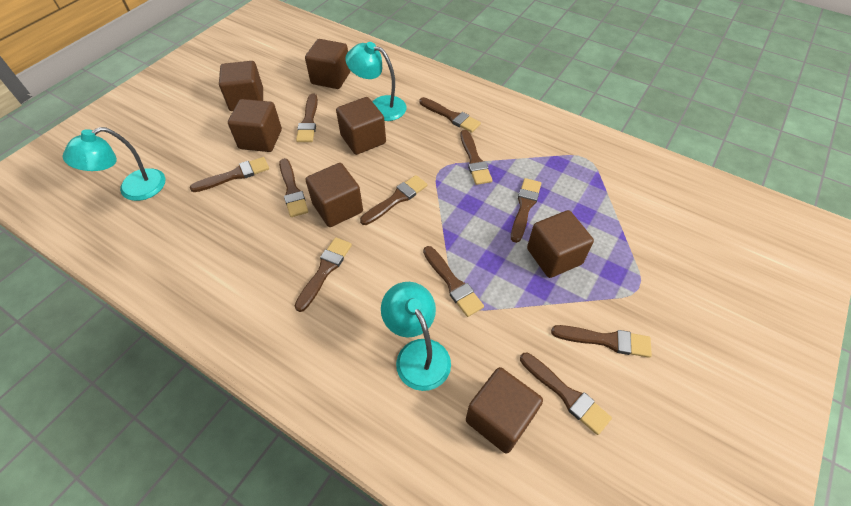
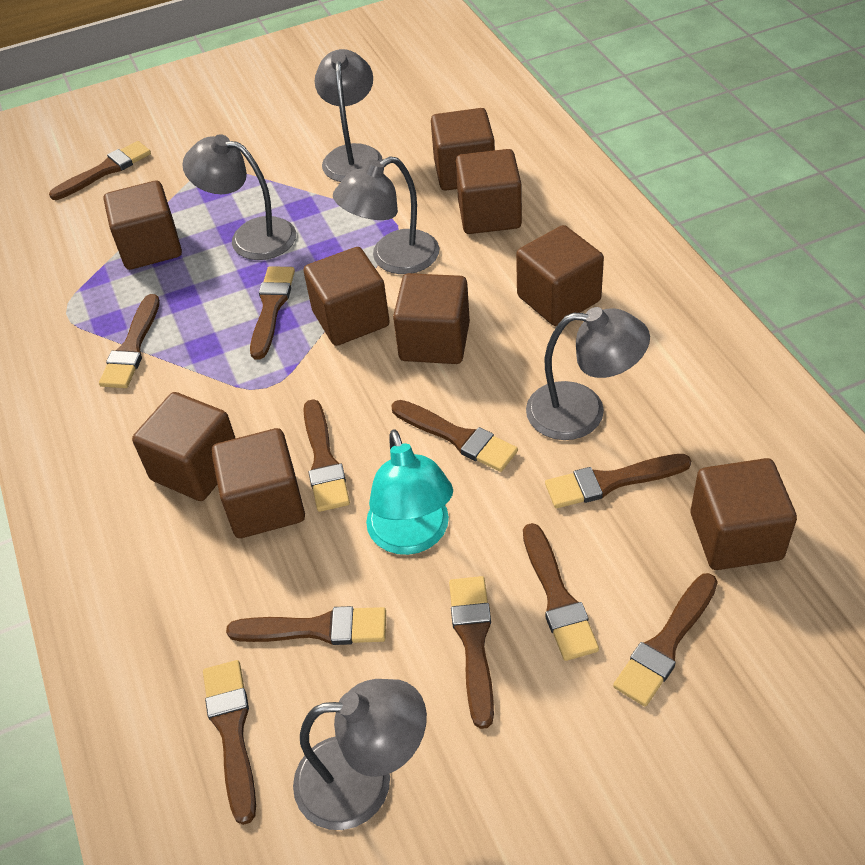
brown cube: [219,61,263,111] [228,99,282,152] [305,39,351,89] [306,163,363,227] [336,97,386,155] [466,367,543,453] [527,210,594,278] = 7 -> [104,181,182,270] [132,392,235,501] [211,428,305,538] [304,247,390,346] [393,273,470,364] [431,108,495,190] [455,149,522,234] [516,225,604,326] [691,458,797,570] = 9
grey lamp: none = 0 -> [182,134,296,260] [293,679,427,830] [314,49,383,182] [333,156,439,274] [526,307,650,440] = 5
turquoise lamp: [63,127,165,201] [345,42,407,121] [381,282,451,391] = 3 -> [366,429,453,555] = 1

